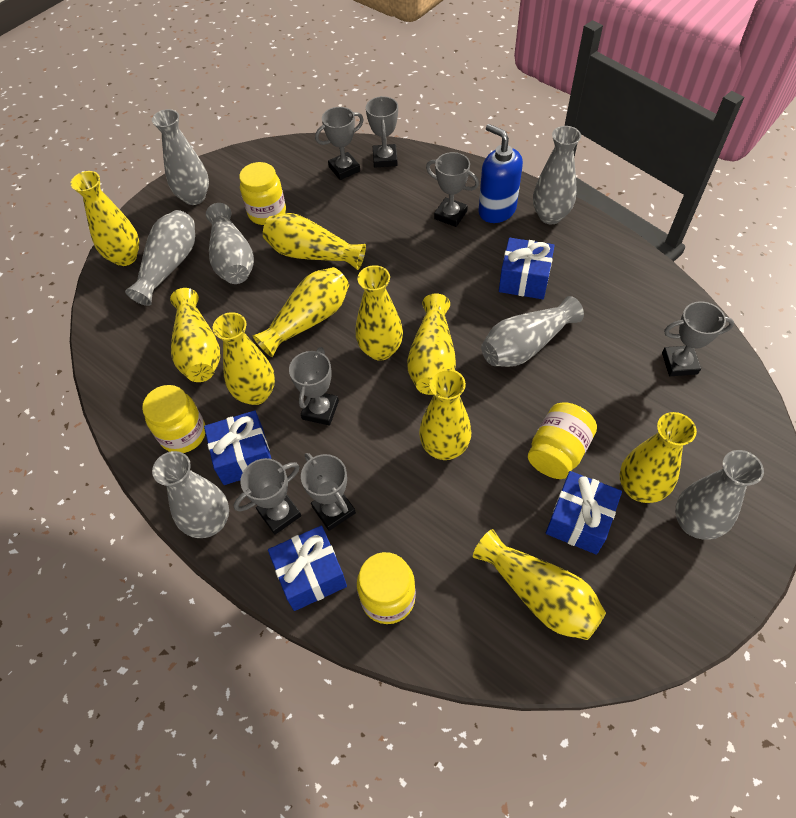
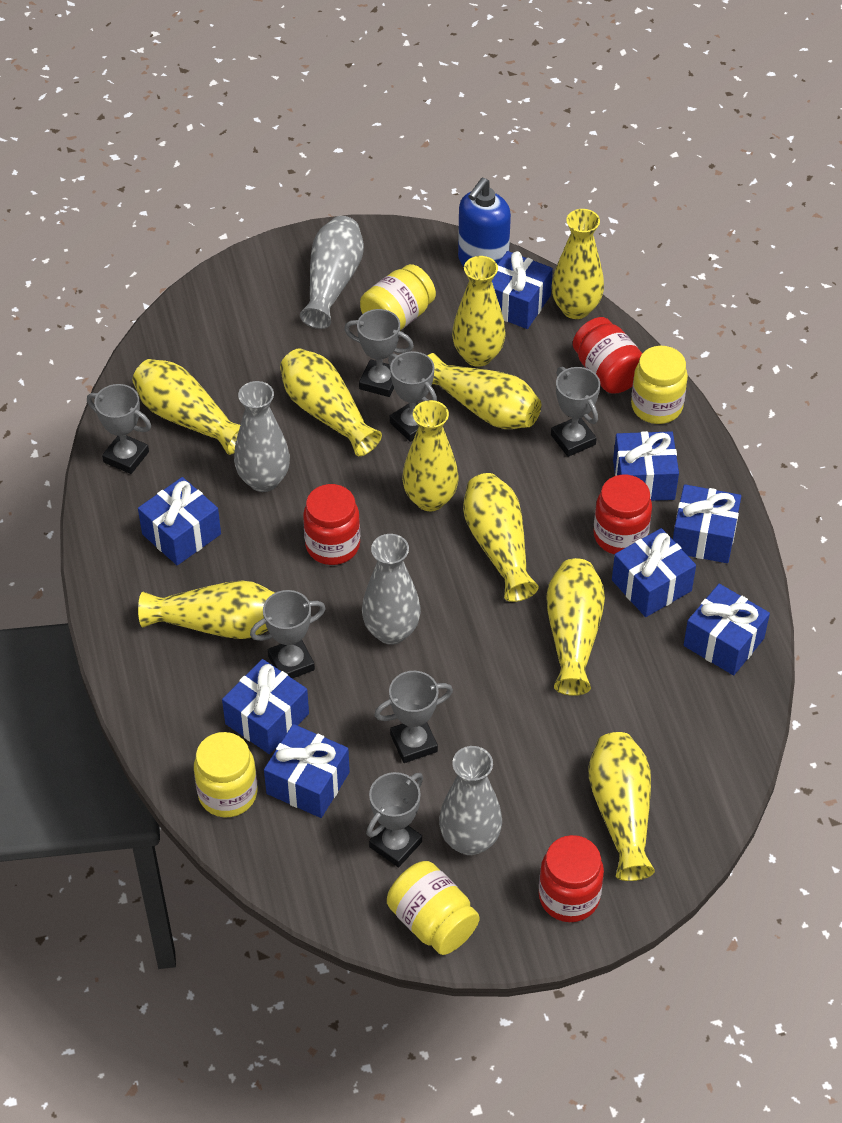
blue gift: [204,410,271,485] [268,526,347,611] [499,238,555,299] [546,471,622,555] = 4 -> [138,477,221,565] [222,659,309,754] [264,724,350,818] [492,251,553,329] [612,528,696,617] [613,431,679,501] [673,484,741,563] [684,584,770,675] = 8
grey vase: [125,210,195,306] [152,109,209,205] [152,451,229,538] [206,203,254,284] [481,296,584,367] [533,126,581,224] [675,450,764,540] = 7 -> [234,381,290,492] [300,216,364,329] [362,534,421,645] [439,746,502,855] = 4
red jar: none = 0 -> [303,484,360,565] [539,835,604,922] [573,317,643,394] [593,475,652,555] = 4

